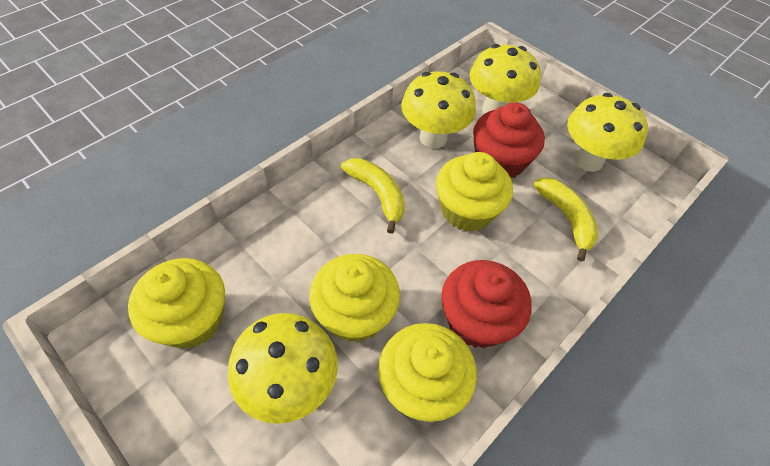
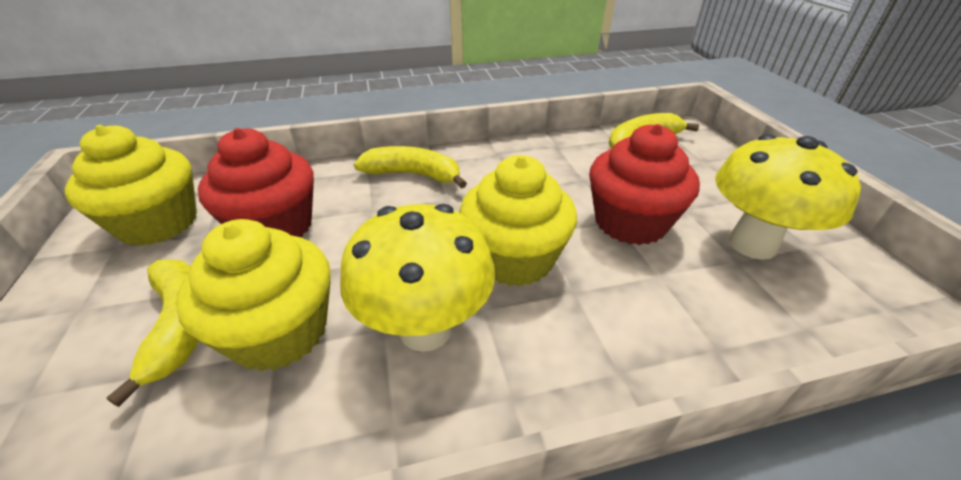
yellow banana: [341,158,405,234] [533,177,598,262] = 2 -> [106,259,199,407] [354,146,467,189] [609,113,699,149] = 3
yellow cupcake: [128,258,225,349] [309,254,400,342] [378,323,477,422] [436,152,513,232] = 4 -> [64,125,197,246] [176,219,331,371] [459,155,577,286] = 3
yellow mushroom: [228,313,338,424] [401,71,476,148] [469,44,541,113] [567,93,648,172] = 4 -> [340,204,495,352] [715,134,861,260] = 2

